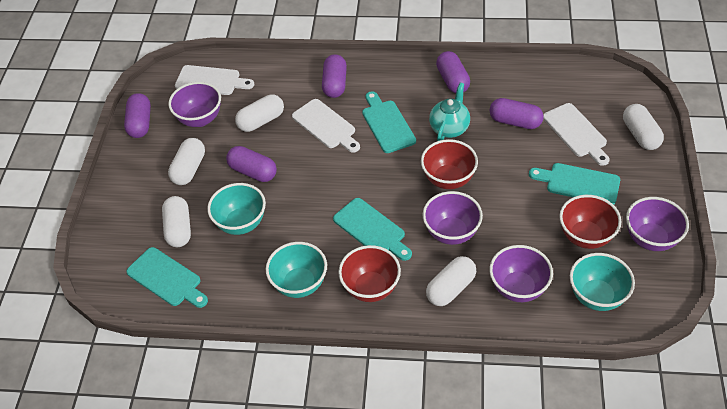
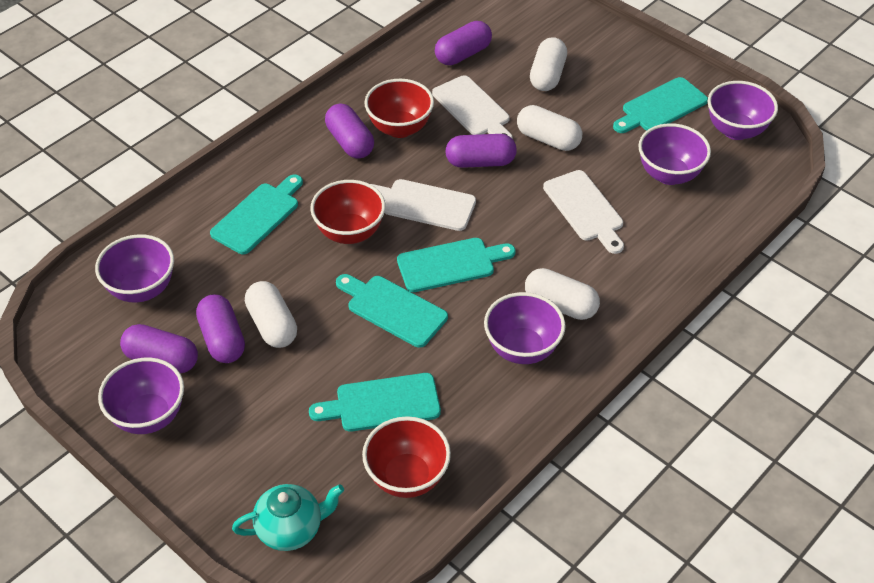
purple bowl: [168,82,221,127] [423,191,483,245] [489,245,553,302] [626,197,689,251] = 4 -> [95,234,174,302] [98,357,184,434] [484,292,566,364] [638,123,711,185] [708,81,778,140] = 5
turquoise bowl: [207,183,266,235] [266,242,327,298] [570,253,635,311] = 3 -> none = 0
turquoise cutting board: [126,247,208,308] [333,198,412,261] [362,91,416,153] [529,163,620,205] = 4 -> [210,175,303,254] [309,373,441,432] [336,274,448,348] [397,238,516,292] [613,77,708,133] = 5
white capsule: [162,196,191,247] [168,138,205,185] [235,94,284,132] [426,256,476,306] [623,104,664,150] = 5 -> [245,281,297,348] [517,105,582,151] [525,268,600,320] [530,37,567,91] = 4

